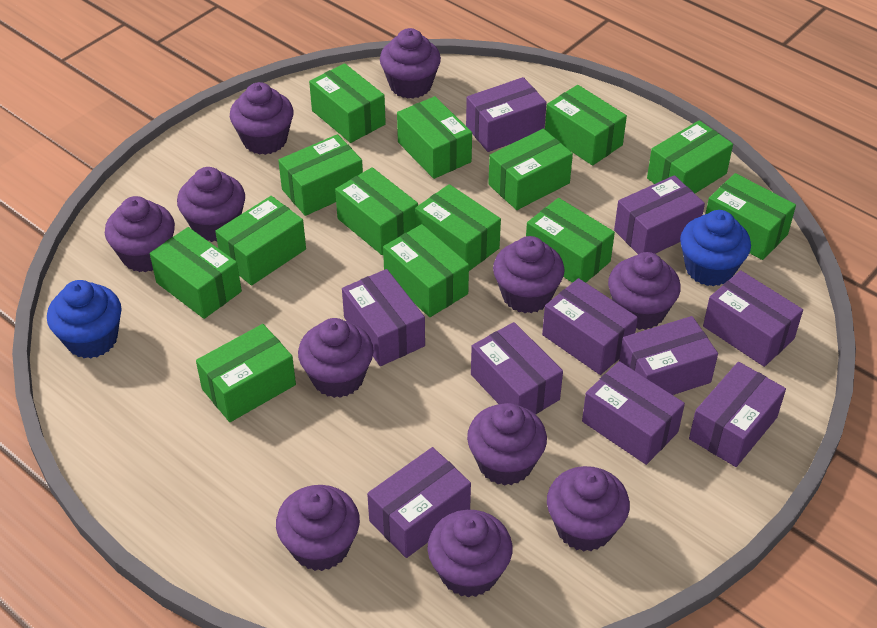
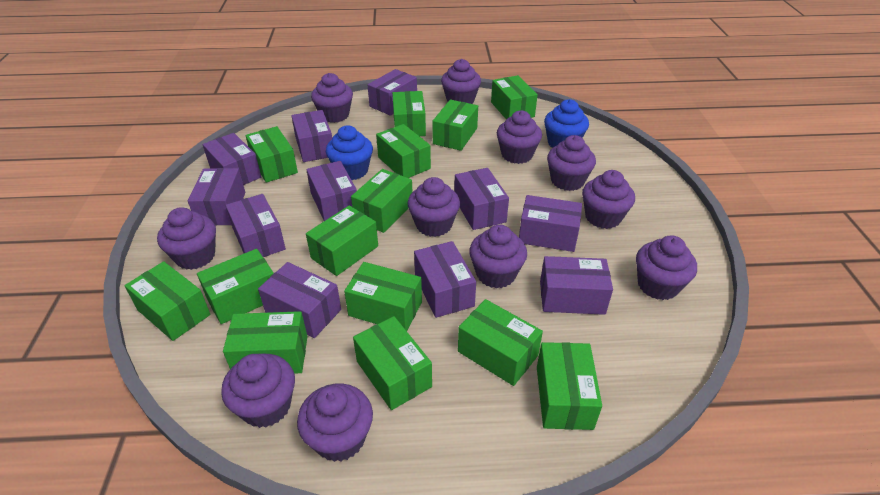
purple box: [342,269,425,366] [367,447,471,558] [466,77,547,152] [471,322,563,414] [542,278,638,375] [582,361,685,465] [614,175,705,254] [619,316,718,395] [689,362,786,467] [703,270,803,367] = 10 -> [188,168,245,225] [203,133,261,185] [226,194,286,257] [258,262,341,338] [291,110,332,162] [306,161,357,221] [368,69,417,116] [414,241,476,318] [454,168,509,230] [519,195,582,252] [540,256,613,315] = 11

